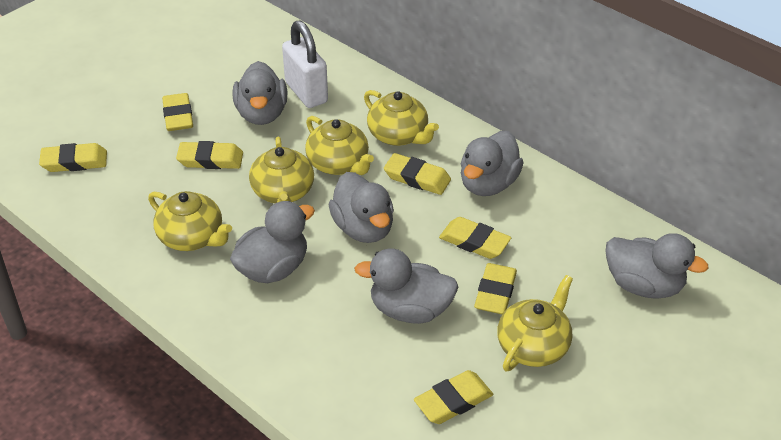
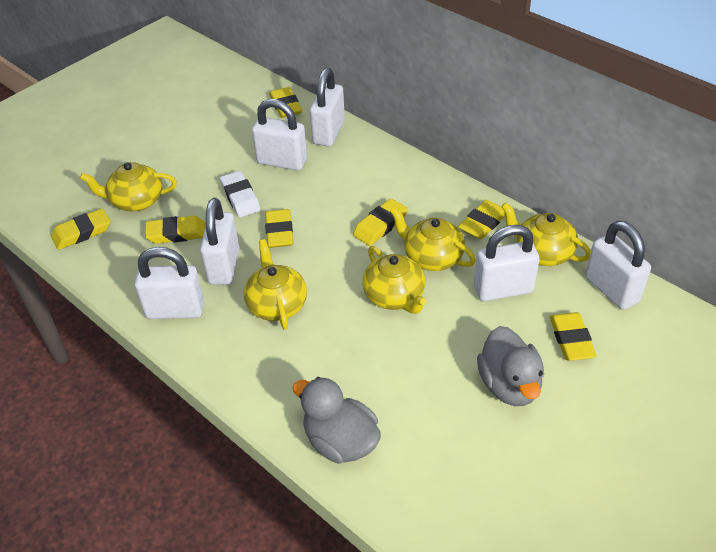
grey duck: [230,201,315,283] [233,61,288,125] [328,172,394,243] [354,249,458,324] [461,131,523,196] [605,233,709,299] = 6 -> [292,377,381,464] [477,326,544,406] = 2
white eraser: none = 0 -> [220,171,261,217] = 1
white padlock: [282,20,328,108] = 1 -> [135,247,204,319] [200,198,239,285] [252,99,307,171] [310,68,345,146] [474,225,540,301] [585,221,651,310] = 6

